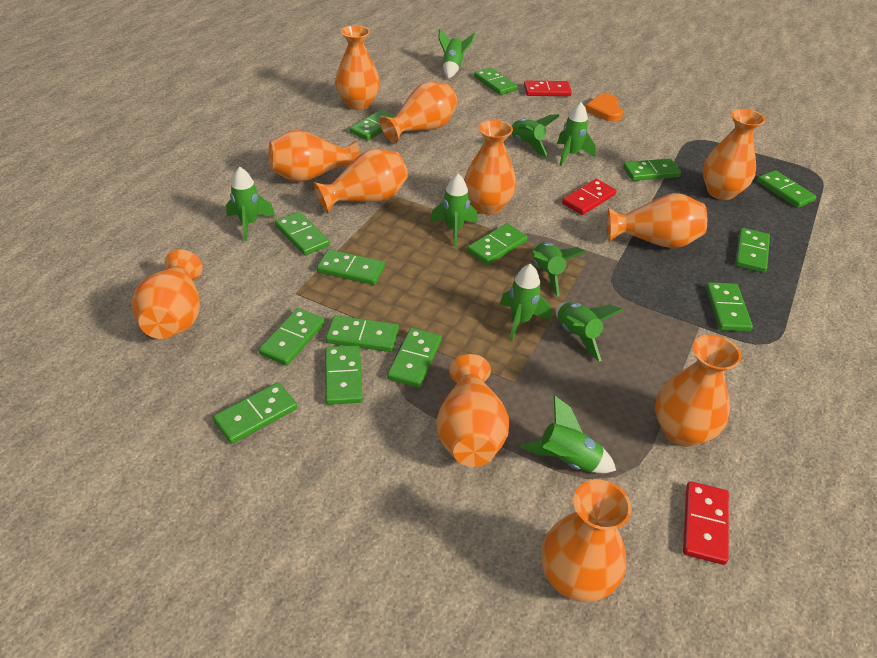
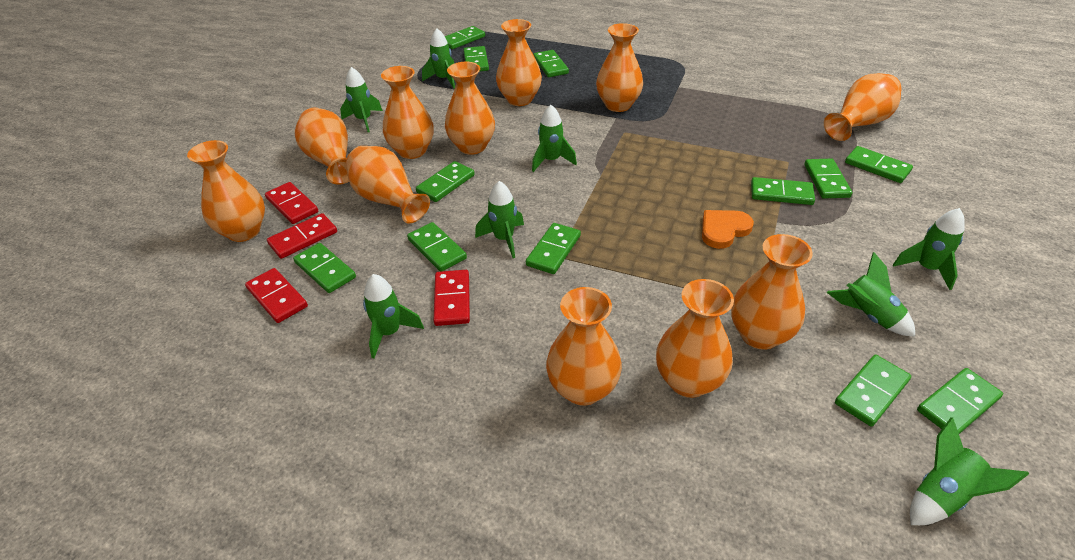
green domino: [213,382,297,444] [259,308,325,366] [275,212,330,256] [317,249,385,285] [325,345,363,405] [326,315,399,352] [350,109,396,141] [387,328,442,388] [467,223,528,265] [474,67,518,95] [623,158,681,181] [706,282,753,332] [735,228,770,273] [757,170,816,208] = 14 -> [293,243,356,293] [407,222,467,272] [416,161,475,202] [445,26,485,49] [463,46,489,72] [526,223,581,274] [533,50,569,77] [751,177,815,205] [805,159,852,199] [835,355,911,427] [845,146,913,183] [917,368,1003,434] = 12
green rocket: [226,167,276,241] [430,174,478,247] [438,29,475,78] [500,264,551,342] [511,114,560,157] [521,396,616,473] [531,242,586,297] [555,302,623,362] [557,102,596,166] = 9 -> [340,67,383,132] [363,274,424,358] [422,28,455,88] [475,181,524,258] [532,105,577,172] [826,252,915,336] [893,208,965,290] [910,417,1029,525] = 8
red domino: [524,81,572,96] [562,179,616,215] [683,481,729,565] = 3 -> [245,268,308,323] [265,182,318,224] [267,213,337,259] [434,270,470,326] = 4

